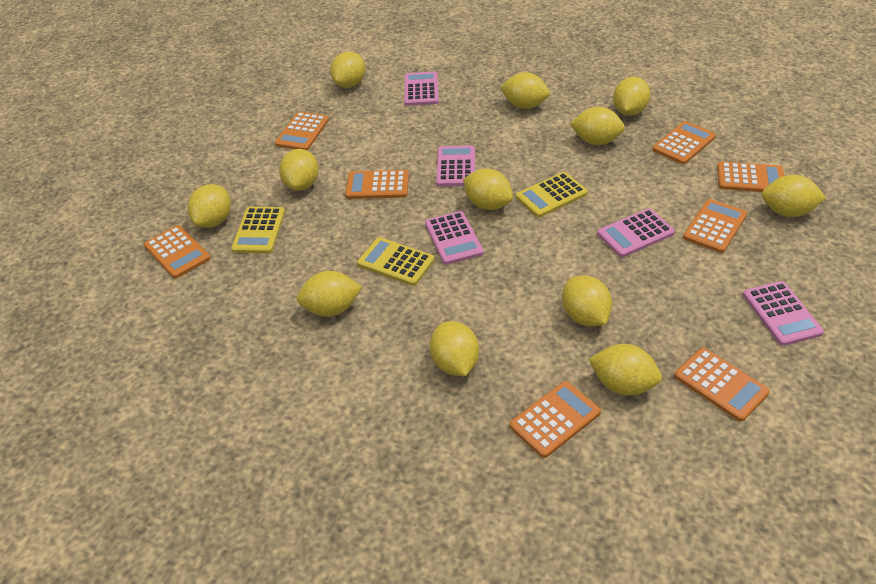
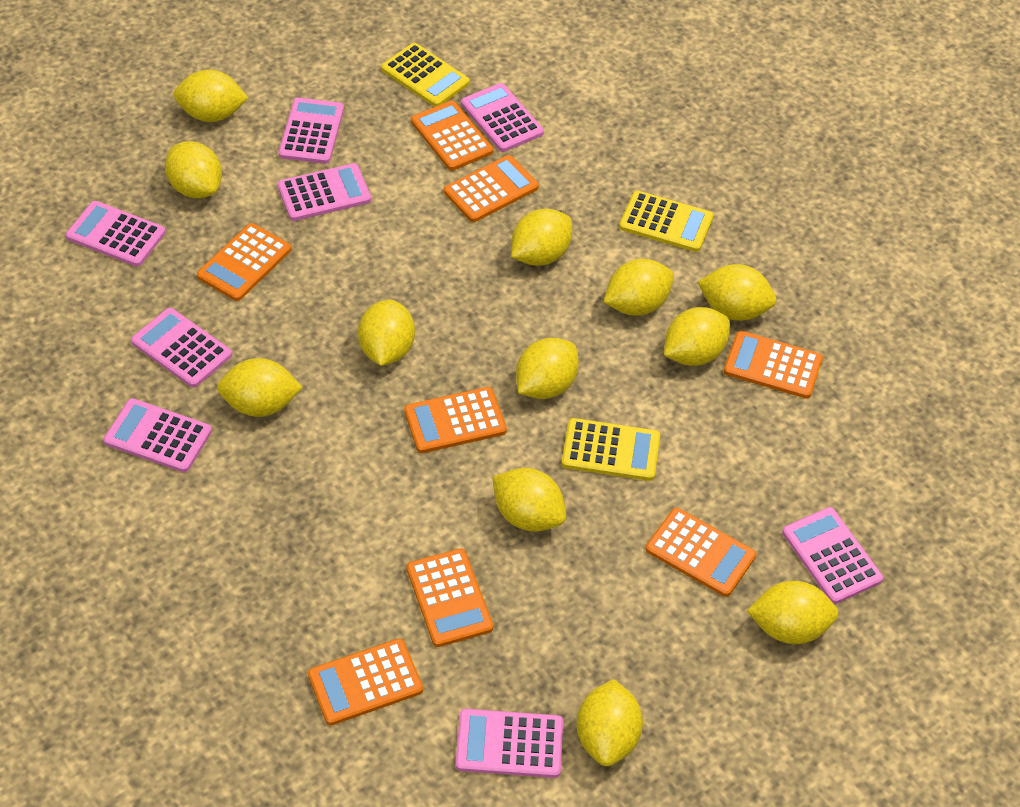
pink calculator: [404,72,439,106] [425,211,484,265] [436,145,475,186] [597,208,675,257] [743,281,824,346] = 5 -> [66,201,166,267] [104,398,212,472] [131,308,232,388] [277,163,371,221] [278,98,344,164] [456,709,563,778] [461,83,544,152] [782,507,883,604] = 8

